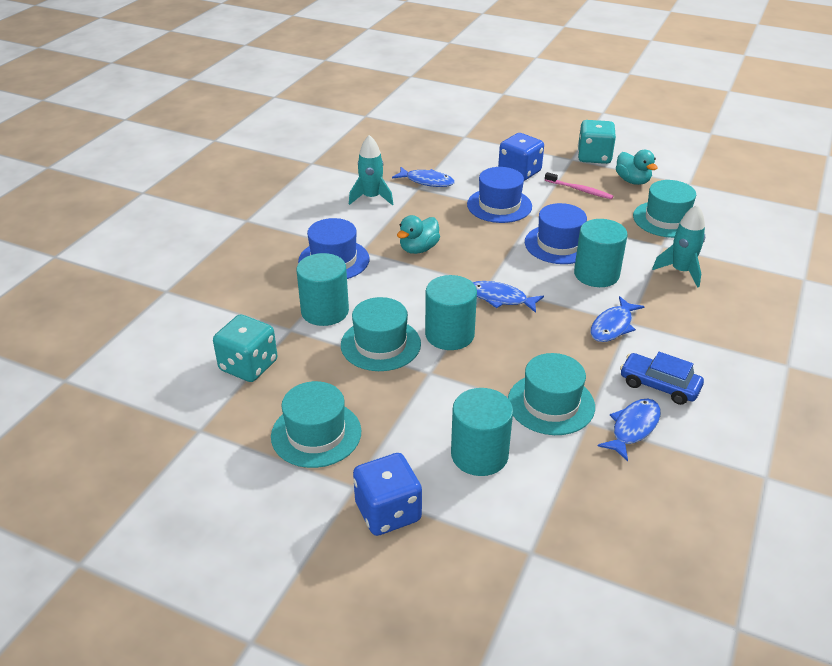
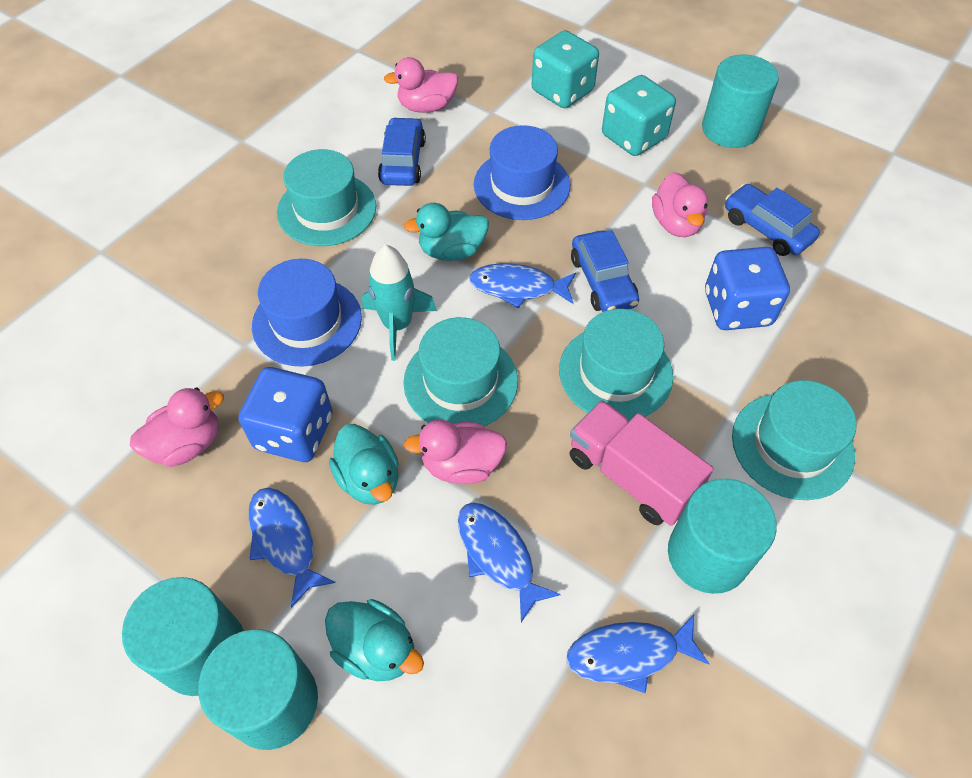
blue car: [620,352,704,405] = 1 -> [378,117,426,186] [571,230,639,312] [725,184,820,256] = 3
blue hat: [298,218,370,279] [467,167,532,223] [525,203,587,264] = 3 -> [252,259,362,367] [474,125,570,220] = 2
pink duck: none = 0 -> [130,387,224,467] [384,57,458,113] [404,419,507,484] [652,172,708,237] = 4
pink toothbrush: [545,172,613,199] = 1 -> none = 0
pink truck: none = 0 -> [570,400,714,526] = 1
turquoise duck: [397,215,440,254] [616,150,657,185] = 2 -> [325,599,424,681] [329,424,399,505] [404,203,489,261] = 3
turquoise rocket: [349,135,393,205] [652,205,705,287] = 2 -> [362,245,437,361] = 1

